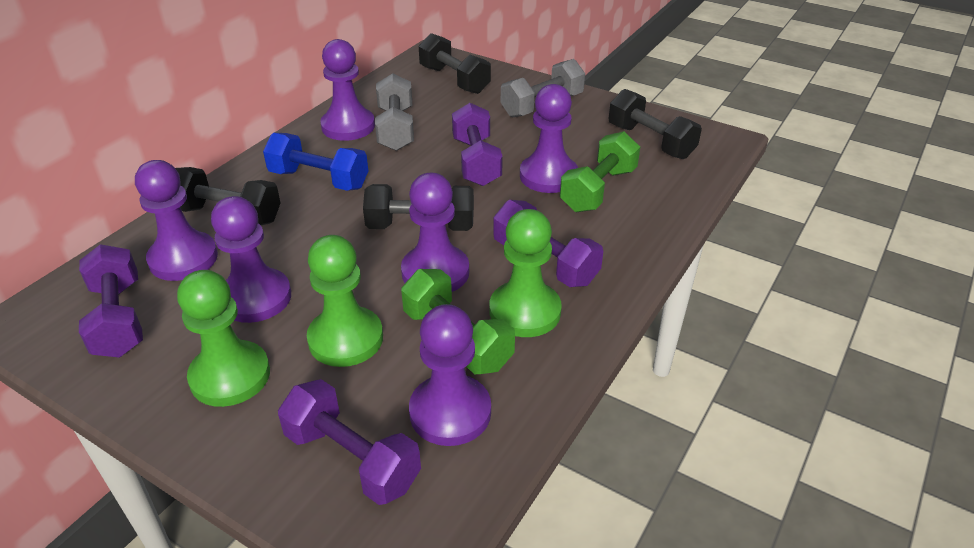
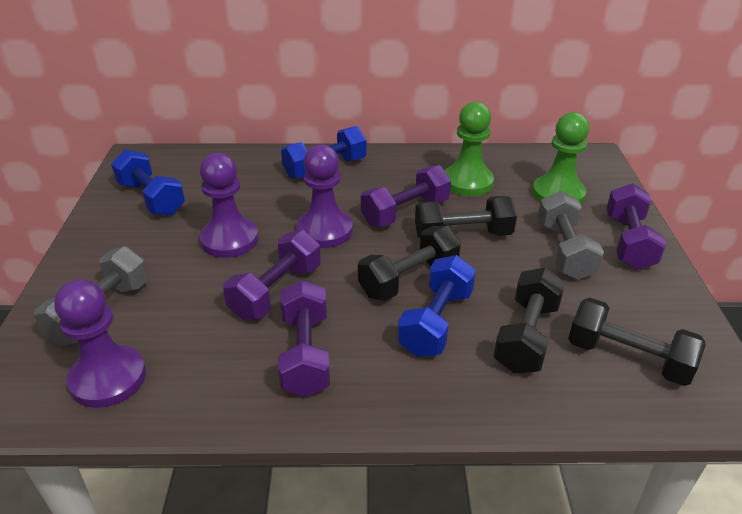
blue dumbbell: [263,133,368,191] = 1 -> [111,149,185,216] [281,126,367,179] [398,255,476,357] = 3
green dumbbell: [401,269,515,374] [560,131,640,212] = 2 -> none = 0
green pawn: [177,270,270,407] [307,235,383,367] [490,209,562,337] = 3 -> [445,102,494,196] [532,112,589,204] = 2
purple pawn: [135,160,218,281] [211,196,291,323] [320,39,375,141] [401,173,469,292] [409,304,491,446] [520,84,578,193] = 6 -> [54,279,146,408] [200,153,258,258] [296,144,353,248] = 3

